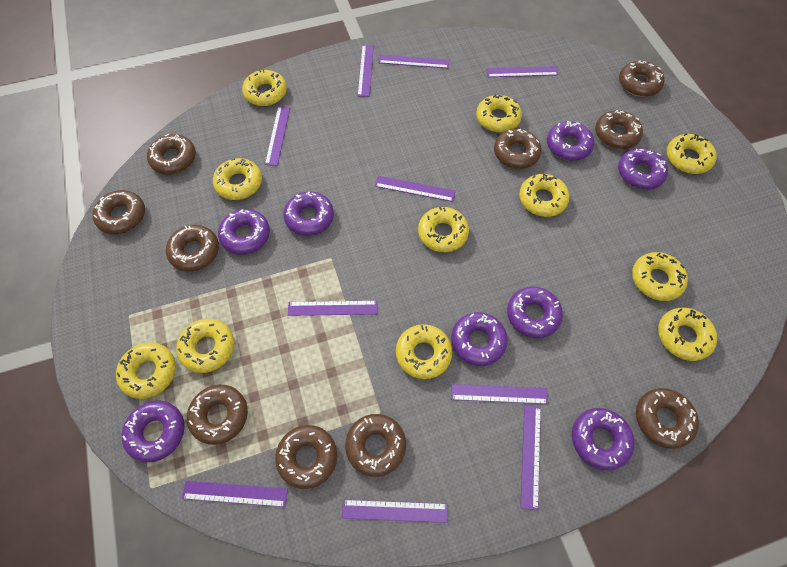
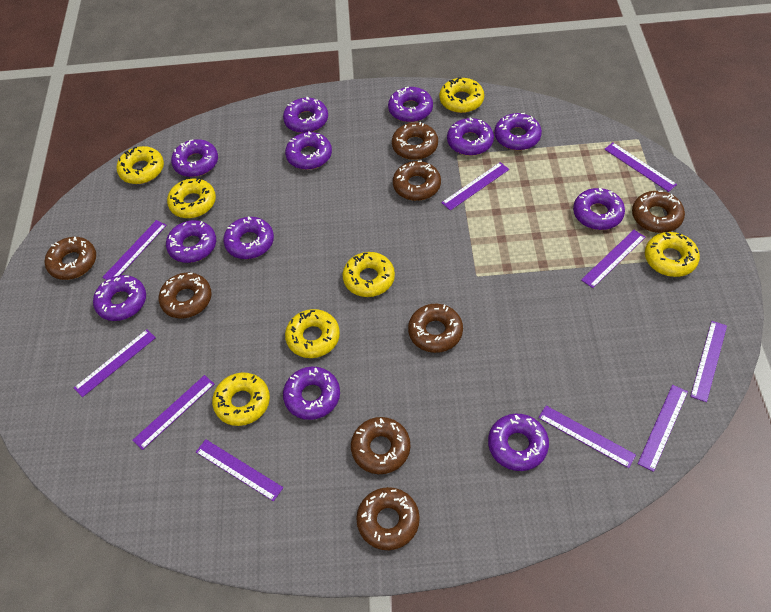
brown donut: [93,190,145,234] [147,134,196,174] [166,225,219,272] [187,384,248,445] [275,425,337,489] [345,414,406,477] [494,129,541,169] [595,110,643,149] [619,60,665,97] [636,388,699,449] = 10 -> [45,237,96,280] [159,273,212,318] [351,417,410,474] [356,487,420,550] [392,122,438,160] [393,160,441,201] [408,304,463,353] [632,190,685,233] = 8
purple donut: [122,401,185,462] [218,209,270,255] [283,191,334,236] [451,312,508,366] [507,286,563,338] [547,121,595,161] [572,408,635,470] [618,148,668,189] = 8 -> [93,275,146,321] [166,220,216,263] [171,139,218,177] [223,216,274,259] [283,97,328,133] [283,367,340,420] [285,131,332,170] [388,87,433,122] [447,117,494,156] [488,413,549,471] [494,113,542,150] [573,188,625,230] = 12
yellow donut: [116,343,176,399] [176,319,234,373] [213,158,262,200] [242,69,287,106] [396,324,453,379] [418,206,469,252] [476,94,522,133] [519,174,570,217] [632,252,688,301] [658,308,717,361] [667,133,717,174] = 11 -> [117,146,164,184] [167,178,216,218] [212,372,270,426] [285,309,340,358] [343,252,395,297] [439,77,484,113] [645,232,700,277] = 7

